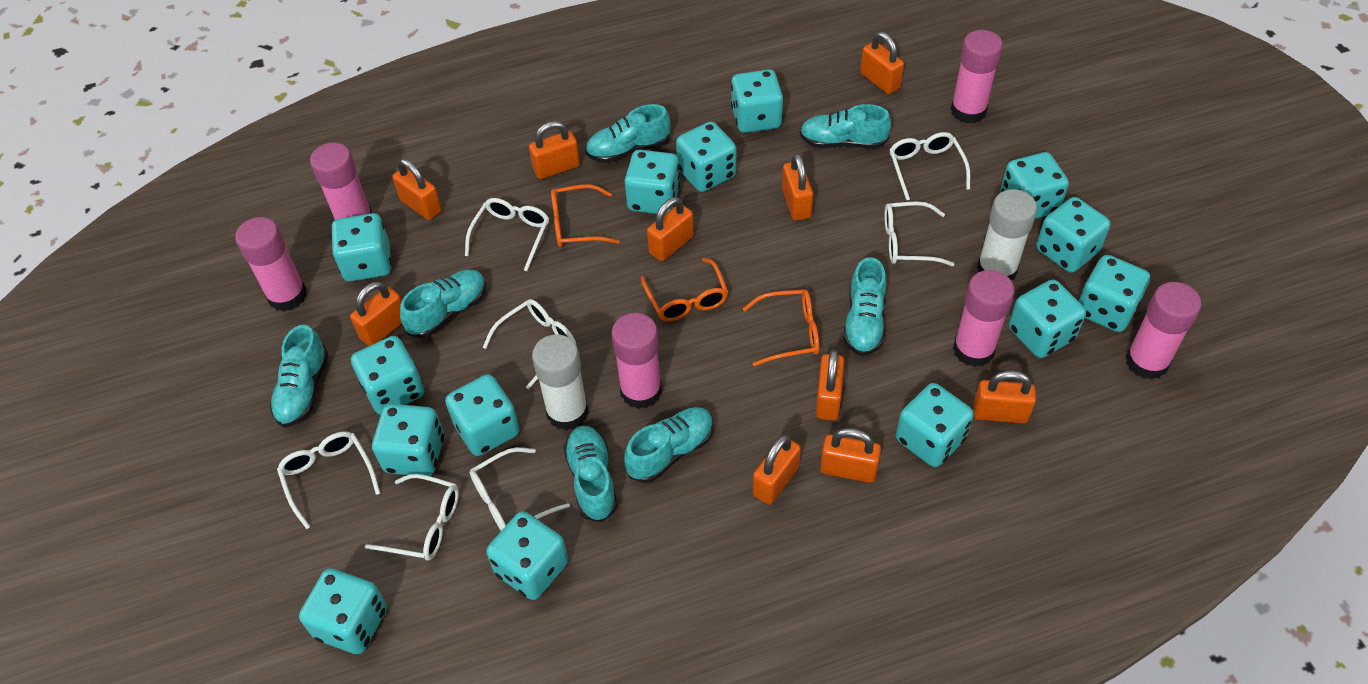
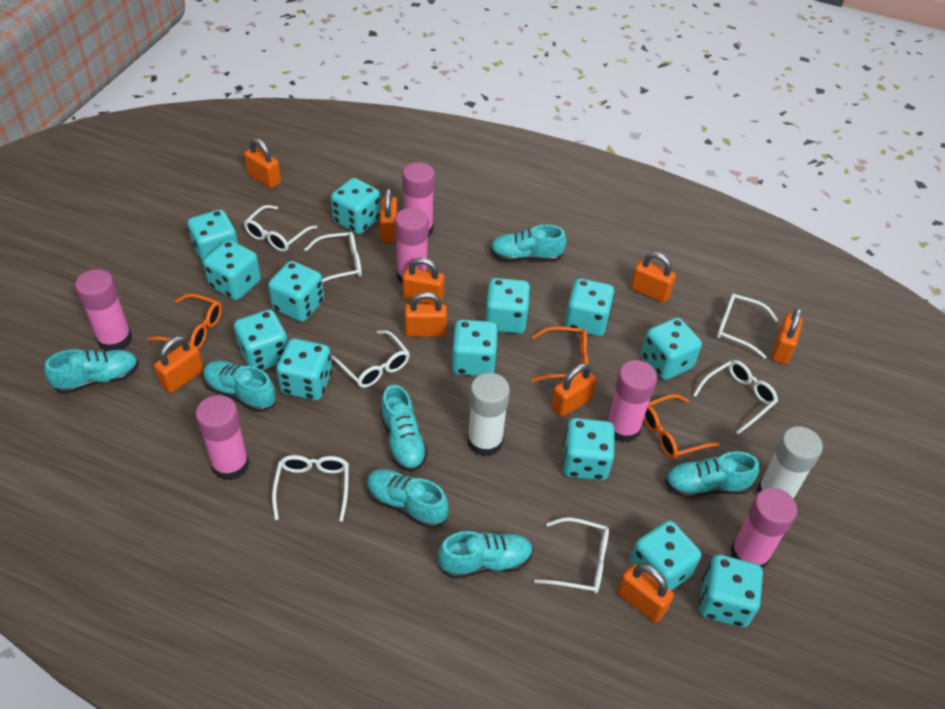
orange padlock: [350,282,402,346] [392,159,442,220] [529,121,580,179] [647,197,694,261] [753,435,801,505] [782,153,813,221] [816,350,844,421] [820,428,881,483] [860,32,904,94] [973,371,1036,424] = 10 -> [154,336,204,393] [244,138,281,189] [379,188,398,243] [403,258,445,304] [405,292,447,337] [551,363,597,417] [617,564,674,623] [631,252,676,303] [771,308,803,364] = 9
turquoise dice: [299,568,387,654] [331,213,392,282] [351,336,424,415] [372,404,444,476] [445,374,520,456] [486,511,568,600] [625,150,680,214] [676,122,736,192] [731,69,783,133] [896,383,974,467] [1000,152,1069,219] [1009,280,1086,358] [1036,197,1110,273] [1078,255,1150,332] = 14 -> [187,209,238,264] [203,240,261,300] [234,309,288,370] [268,261,324,322] [276,339,332,400] [331,178,381,234] [452,320,498,376] [485,278,531,334] [562,418,614,480] [565,278,615,336] [629,520,701,591] [641,318,702,380] [699,554,763,627] = 13

